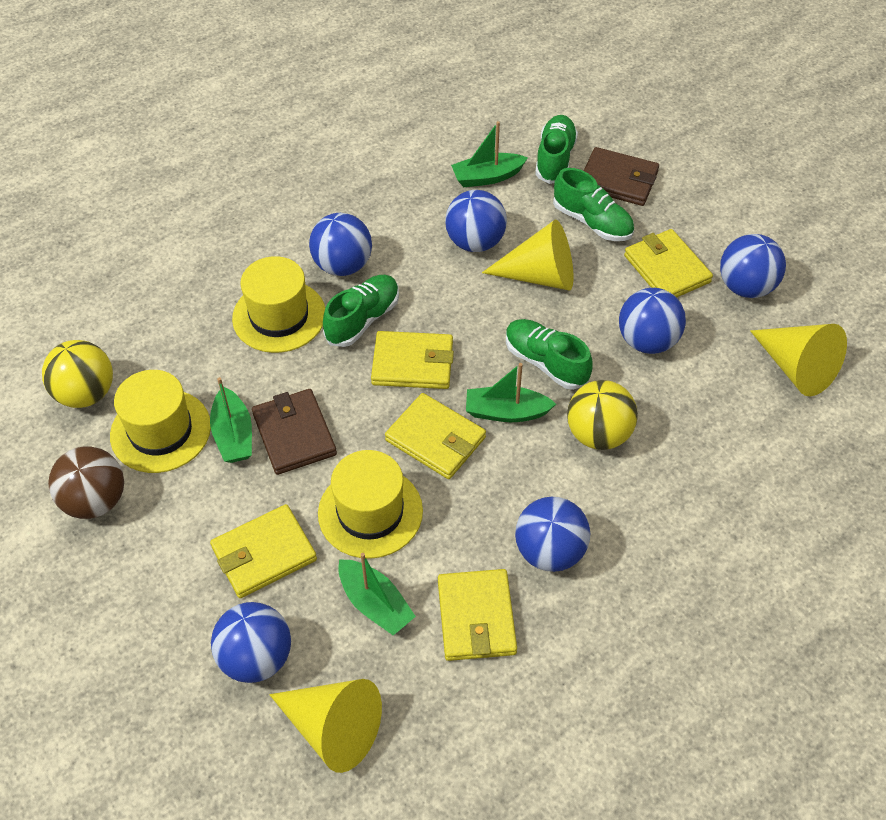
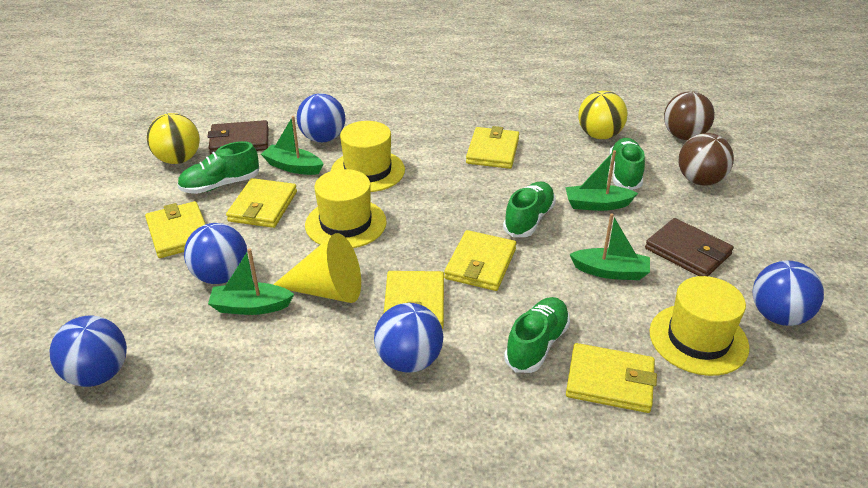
blue ball: [211,602,291,683] [309,213,372,276] [445,190,507,252] [515,497,590,572] [619,288,686,354] [720,234,786,298] = 6 -> [50,316,127,387] [184,223,247,284] [297,93,346,142] [374,303,444,373] [752,261,824,326] = 5
brown ball: [48,446,124,519] = 1 -> [664,91,715,140] [679,133,734,185] = 2
yellow cone: [269,679,382,773] [482,219,573,291] [750,324,847,396] = 3 -> [273,233,361,303] = 1
yellow wallet: [210,504,317,598] [371,331,454,389] [385,393,486,479] [438,569,517,661] [624,229,713,298] = 5 -> [145,201,206,258] [226,178,297,228] [384,271,444,329] [444,230,517,291] [466,126,519,169] [566,343,657,413] = 6

